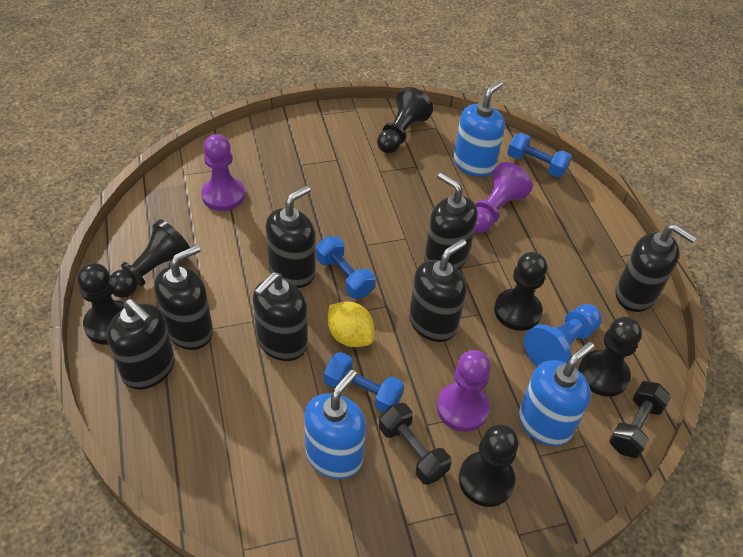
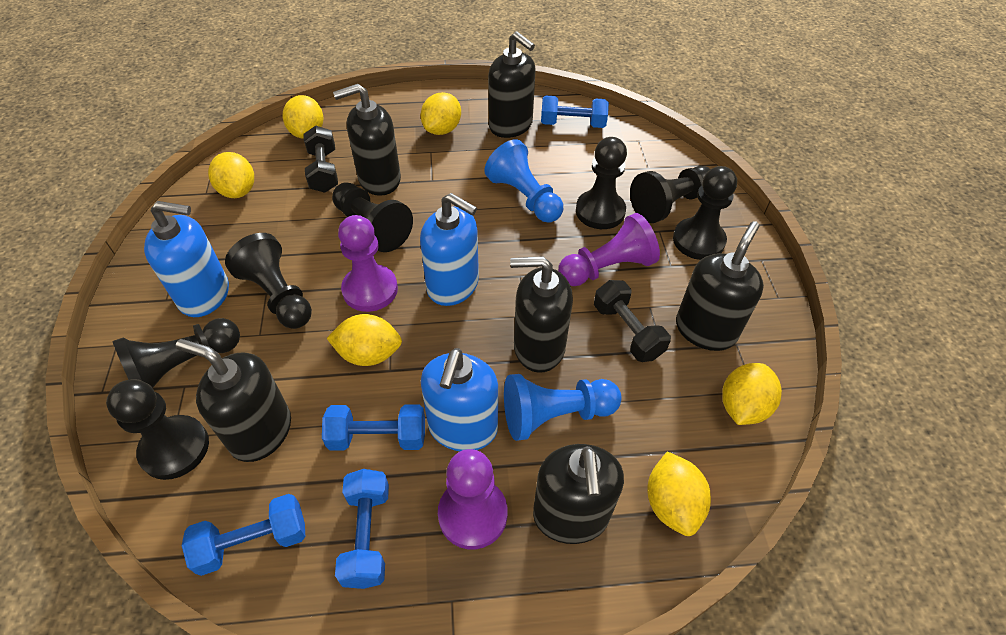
black pawn: [77,263,125,345] [110,219,190,298] [377,87,433,153] [459,424,519,507] [494,252,547,331] [578,317,642,397] = 6 -> [106,379,209,480] [112,318,240,388] [225,233,312,329] [332,182,413,252] [576,137,627,229] [630,166,710,223] [673,166,737,260] = 7
black soap dispenser: [107,299,175,390] [154,245,213,350] [253,272,308,361] [266,186,315,288] [409,239,467,342] [424,173,478,270] [615,224,697,312] = 7 -> [176,339,291,462] [333,84,401,196] [488,32,536,138] [510,256,573,373] [533,444,624,544] [676,221,764,351] = 6
blue dumbbell: [316,237,375,299] [324,352,404,413] [507,133,572,178] = 3 -> [182,494,305,576] [322,404,425,451] [335,469,389,589] [541,96,609,128] = 4
blue pawn: [524,304,602,366] = 1 -> [484,139,563,223] [504,374,622,441] = 2
yellow lemon: [328,302,374,347] = 1 -> [208,152,254,198] [283,95,323,139] [327,314,402,366] [421,92,461,135] [647,451,711,536] [722,363,782,425] = 6

